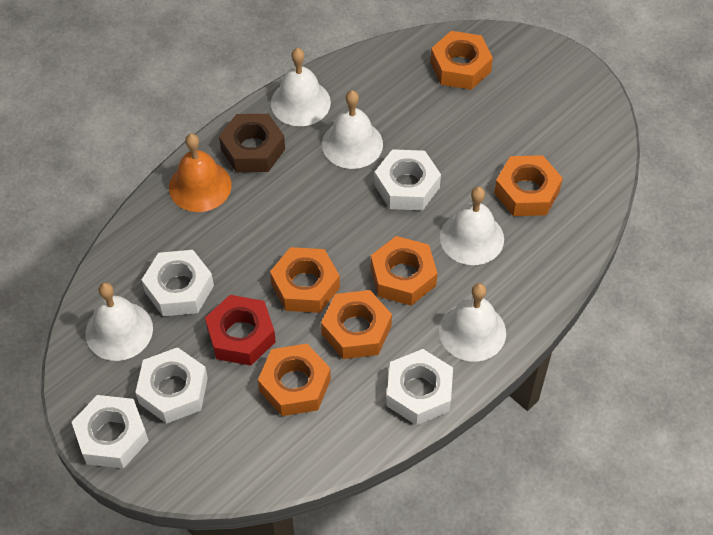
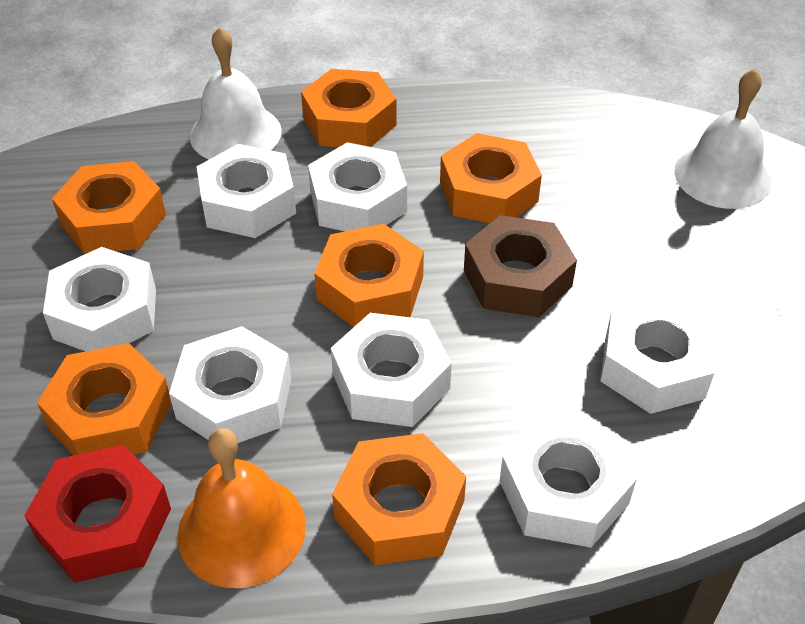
white bell: [85,282,153,361] [271,48,331,126] [322,90,383,169] [439,283,506,362] [440,187,504,265] = 5 -> [190,27,282,159] [674,69,771,209] = 2
white nut: [72,395,149,469] [135,347,208,424] [142,250,214,316] [374,149,441,210] [386,349,453,425] = 5 -> [43,247,156,351] [169,326,291,443] [196,144,296,238] [308,142,407,231] [331,313,452,427] [500,416,637,548] [600,297,716,414] = 7

